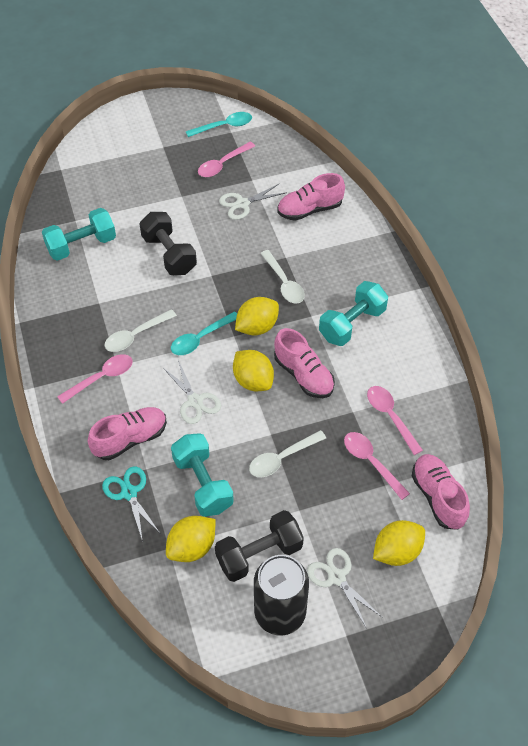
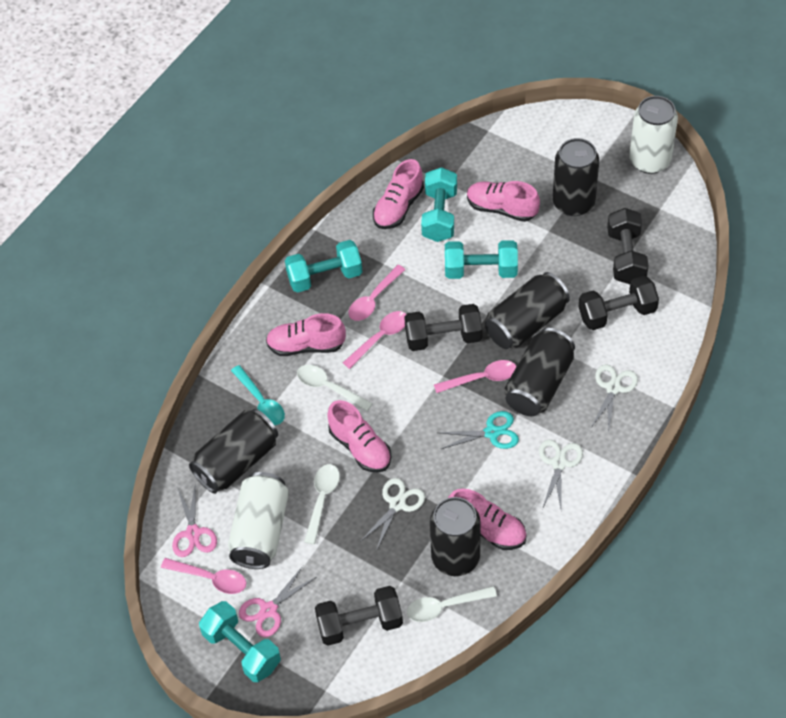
black can: [254,555,309,635] = 1 -> [189,409,278,494] [430,497,481,576] [485,272,570,349] [504,328,575,416] [553,138,599,216] = 5
black dumbbell: [140,212,197,275] [215,510,304,582] = 2 -> [315,586,403,646] [404,304,482,351] [578,276,659,330] [607,208,649,284] = 4
pink scissors: none = 0 -> [172,483,217,557] [239,566,316,637] = 2
pink shoe: [88,407,167,460] [274,328,335,398] [277,173,345,221] [412,454,470,530] = 4 -> [266,313,346,356] [327,400,391,472] [373,159,424,229] [448,489,527,550] [467,181,540,222] = 5
turquoise dumbbell: [42,208,116,261] [171,433,234,517] [319,281,388,346] = 3 -> [199,601,281,682] [285,240,363,293] [421,167,457,242] [445,240,518,279] = 4
turquoise spoon: [171,312,237,355] [186,112,252,137] = 2 -> [231,365,285,425] = 1
white can: none = 0 -> [228,472,289,569] [629,96,678,174] = 2
yellow lemon: [166,516,216,562] [233,350,274,391] [235,297,279,336] [373,520,425,566] = 4 -> none = 0

